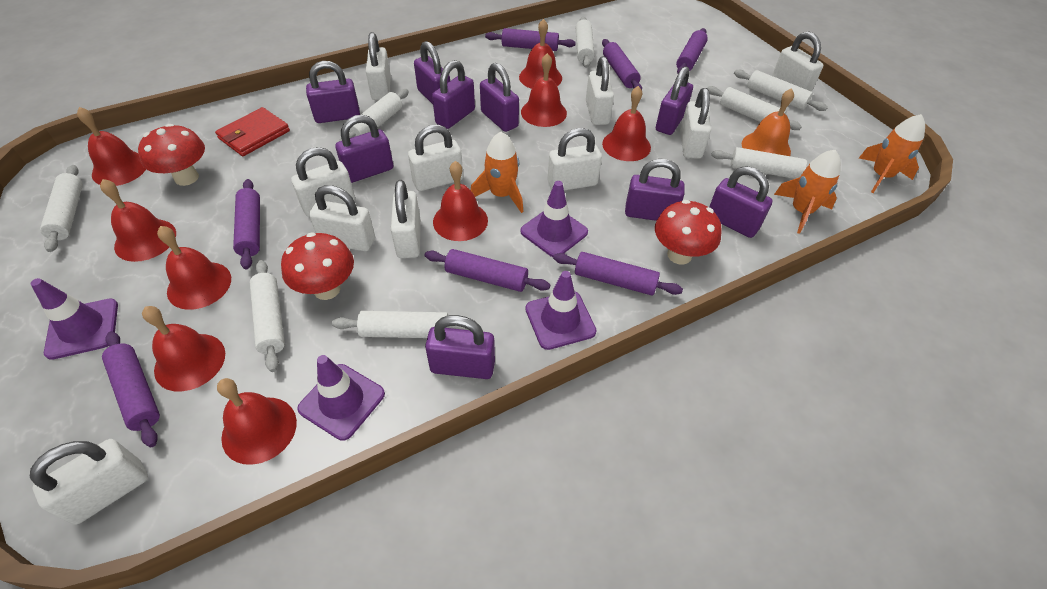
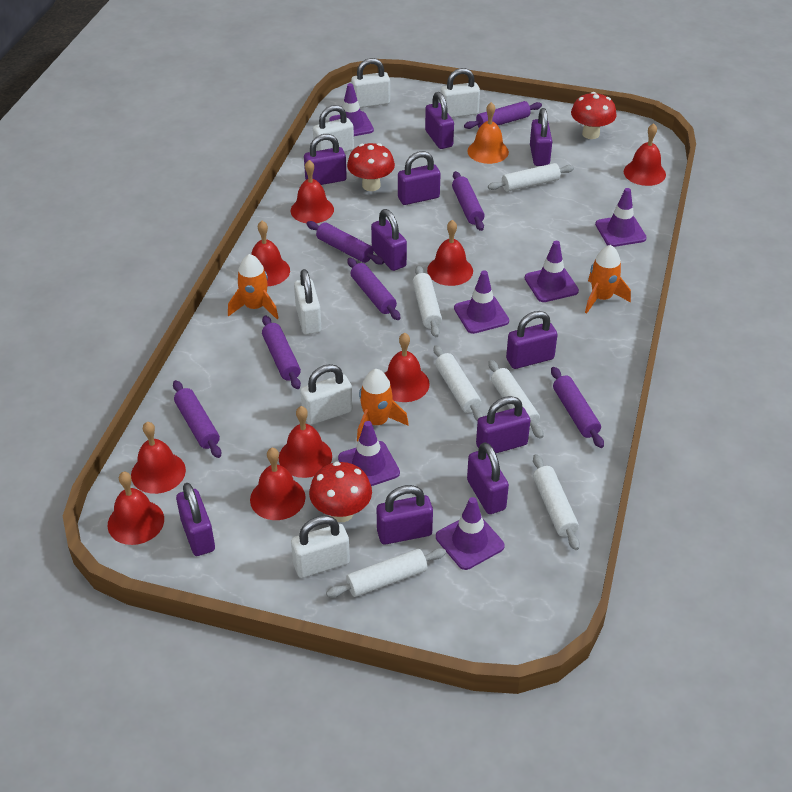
purple padlock: [306,61,360,123] [335,115,393,183] [414,41,450,104] [425,315,495,379] [432,60,475,129] [480,63,519,132] [625,159,685,221] [656,66,693,135] [709,166,773,238] = 9 -> [176,483,215,556] [304,134,347,185] [371,209,407,271] [377,485,433,545] [398,151,441,205] [425,92,454,149] [467,442,509,514] [476,396,530,453] [506,311,558,369] [530,108,552,166] = 10
purple traffic cone: [31,278,118,360] [297,355,385,441] [520,181,588,257] [525,271,597,350] = 4 -> [329,83,374,136] [338,421,400,486] [436,497,505,570] [454,271,509,334] [525,241,579,302] [595,188,647,247] = 6
red wallet: [215,107,290,156] = 1 -> none = 0
white padlock: [30,439,148,525] [291,147,355,217] [309,185,375,251] [366,32,391,100] [391,180,421,258] [408,125,463,191] [547,128,602,191] [586,56,614,125] [680,88,711,159] [772,31,823,92] = 10 -> [291,515,350,578] [294,269,321,335] [300,364,353,425] [313,105,354,152] [351,58,390,108] [440,68,480,118] = 6
white rolling pin: [40,165,83,252] [250,260,285,372] [332,311,468,338] [339,89,409,141] [576,17,595,68] [707,86,802,130] [711,147,807,179] [734,70,828,111] = 8 -> [326,548,446,598] [412,266,442,337] [434,345,484,421] [488,163,574,192] [488,360,543,439] [533,454,580,550] = 6

